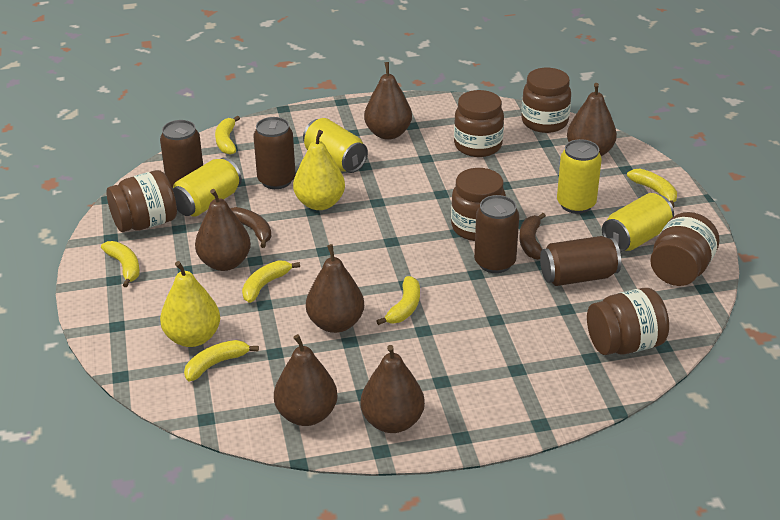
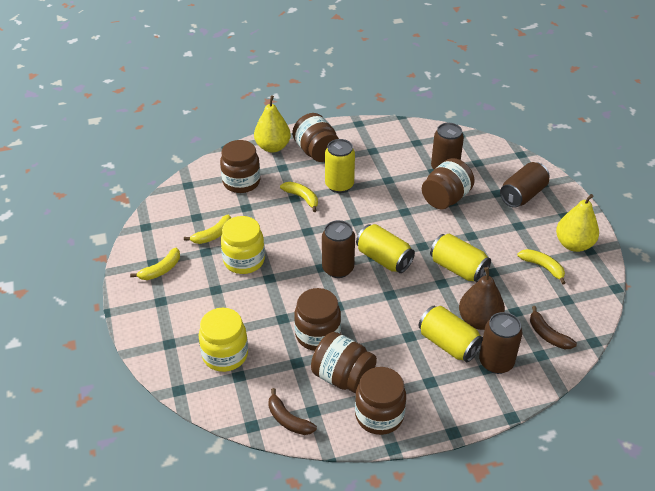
brown pear: [195,189,251,271] [274,334,338,426] [306,244,364,333] [360,345,425,433] [364,62,412,140] [567,83,617,156] = 6 -> [459,267,505,330] = 1
yellow banana: [101,241,140,287] [184,340,259,381] [215,116,240,155] [242,261,300,303] [377,276,420,325] [627,168,677,208] = 6 -> [130,248,180,280] [184,215,231,244] [280,182,318,212] [517,249,565,285] = 4
yellow jar: none = 0 -> [199,308,248,372] [221,216,265,274] = 2

